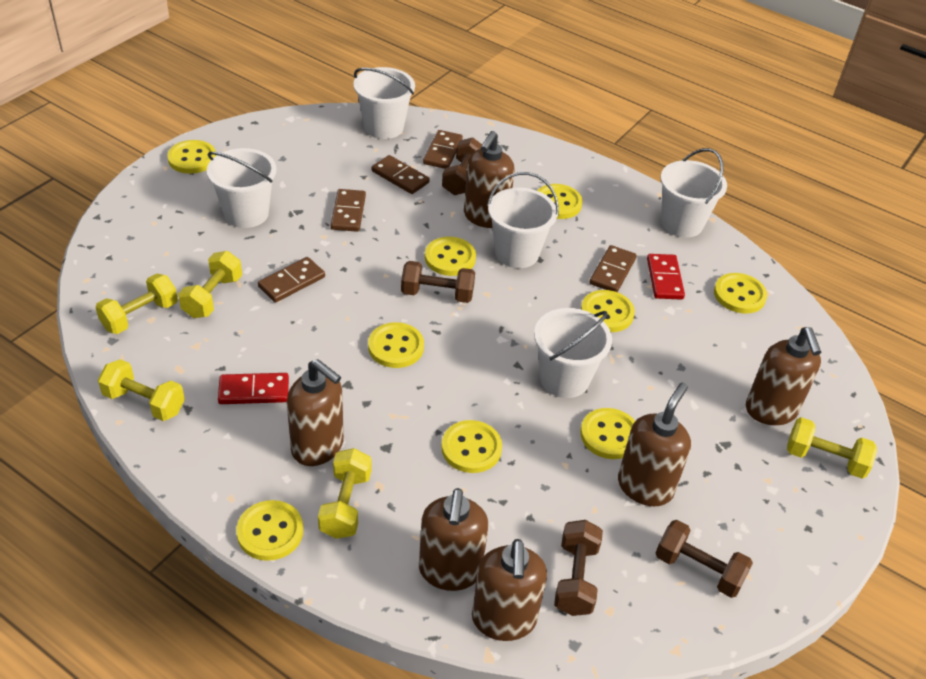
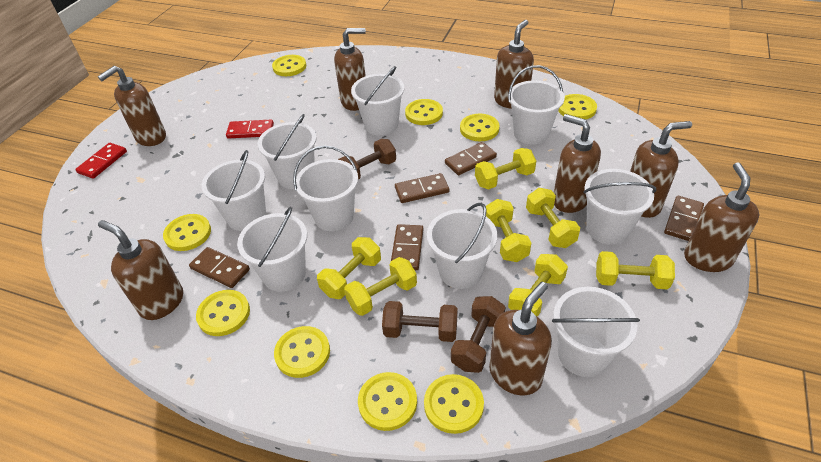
brown dumbbell: [401,261,475,303] [442,137,482,195] [554,520,603,616] [655,520,753,598] = 4 -> [338,139,396,180] [382,301,458,342] [451,296,505,373] = 3
brown soap dispenser: [287,359,344,466] [419,488,488,591] [464,131,515,228] [472,539,547,641] [618,383,691,506] [746,327,821,425] = 6 -> [98,66,166,146] [98,220,183,320] [334,28,366,111] [489,282,552,396] [494,20,534,109] [554,114,601,213] [630,121,692,218] [684,162,759,272] = 8
white bucket: [207,148,276,228] [353,67,415,139] [487,172,559,268] [534,308,612,398] [660,148,727,238] = 5 -> [202,150,266,231] [237,207,307,292] [258,114,316,189] [293,145,358,231] [351,66,404,136] [427,203,497,289] [508,65,565,144] [552,287,640,377] [583,169,657,245] = 9
yellow dumbbell: [96,273,178,334] [98,359,185,421] [178,251,242,318] [318,448,372,539] [787,417,877,479] = 5 -> [317,237,381,299] [344,257,417,316] [475,148,536,190] [486,199,531,262] [508,254,568,317] [526,188,580,248] [596,251,675,290] = 7

